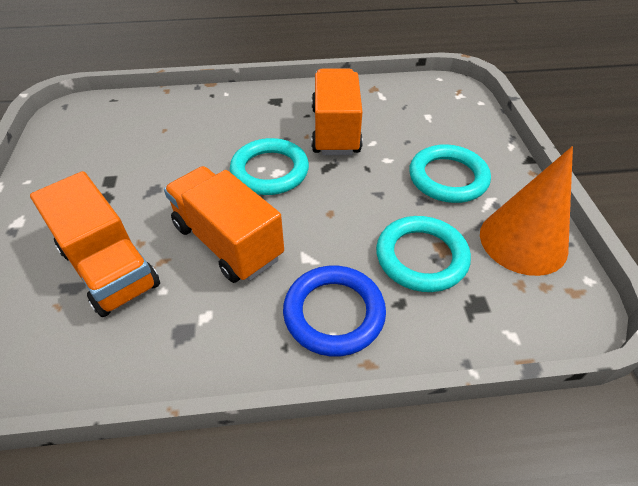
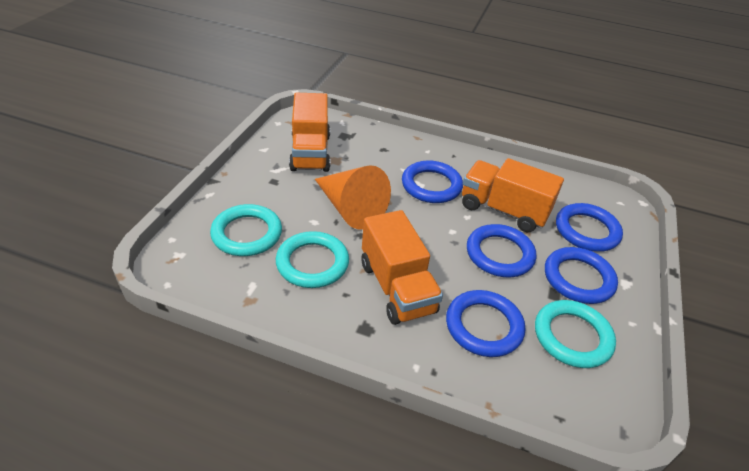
blue ring: [283,266,386,357] = 1 -> [402,160,463,203] [446,290,525,357] [467,224,536,277] [545,247,618,304] [556,203,623,252] = 5

